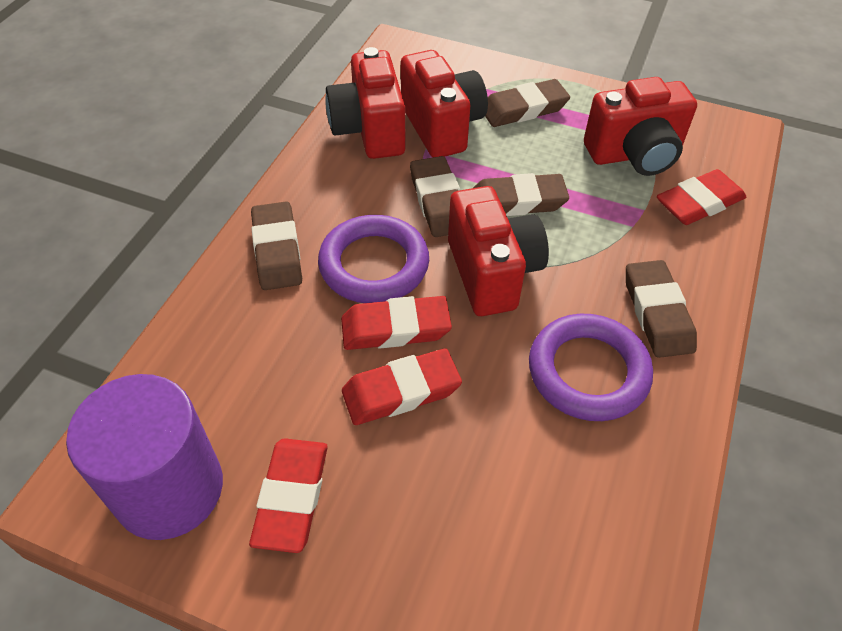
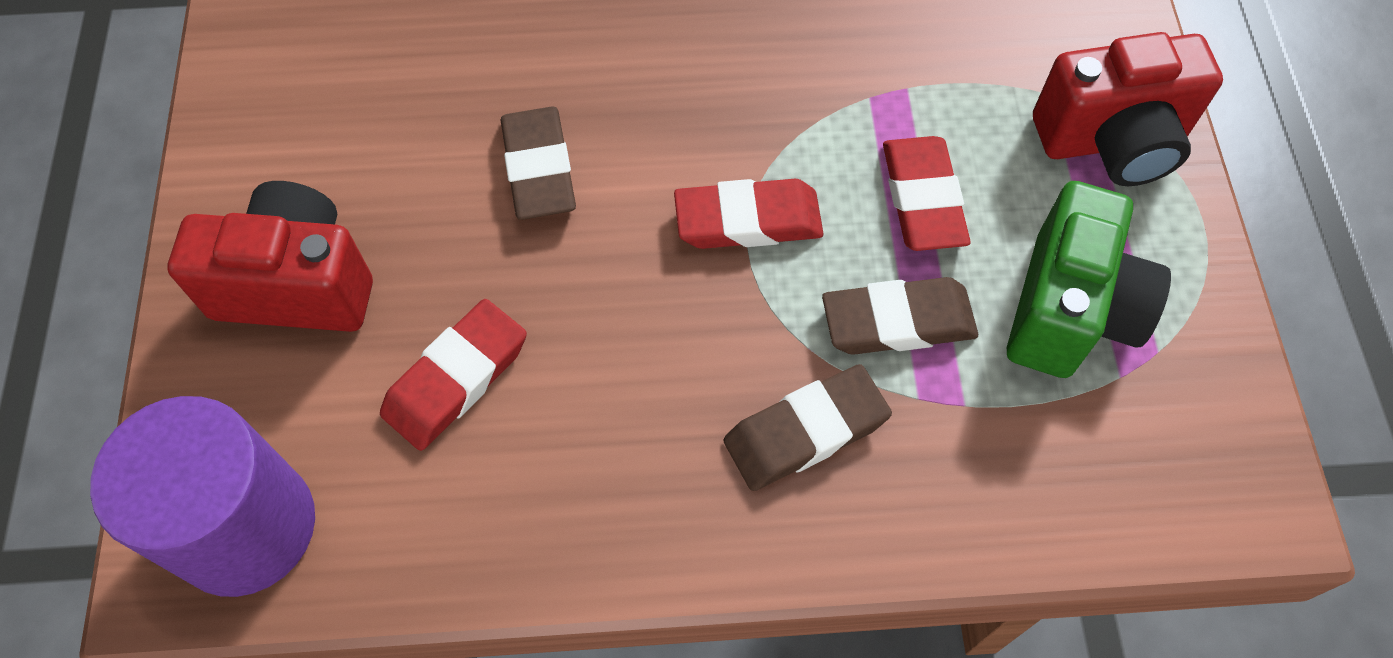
brown eraser: [251,201,302,290] [410,156,460,237] [473,173,569,216] [485,79,570,127] [626,260,697,358] = 5 -> [501,107,576,220] [724,364,892,491] [822,277,978,355] = 3
green camera: none = 0 -> [1007,181,1171,378] = 1
purple ring: [318,215,429,303] [529,314,653,421] = 2 -> none = 0
red camera: [325,47,406,159] [401,50,488,157] [448,186,549,316] [584,77,697,176] = 4 -> [167,181,373,332] [1033,32,1223,186] = 2
red eraser: [249,438,328,553] [341,296,452,350] [342,348,462,425] [657,169,746,225] = 4 -> [380,299,527,451] [674,179,824,249] [883,136,971,251] = 3

